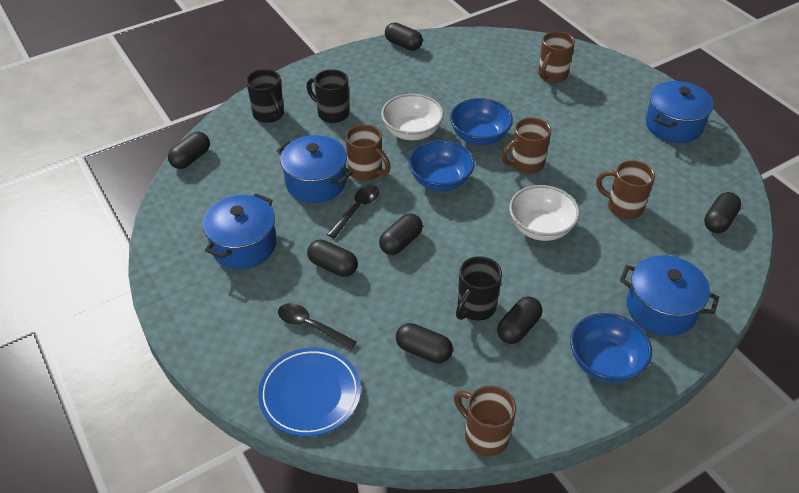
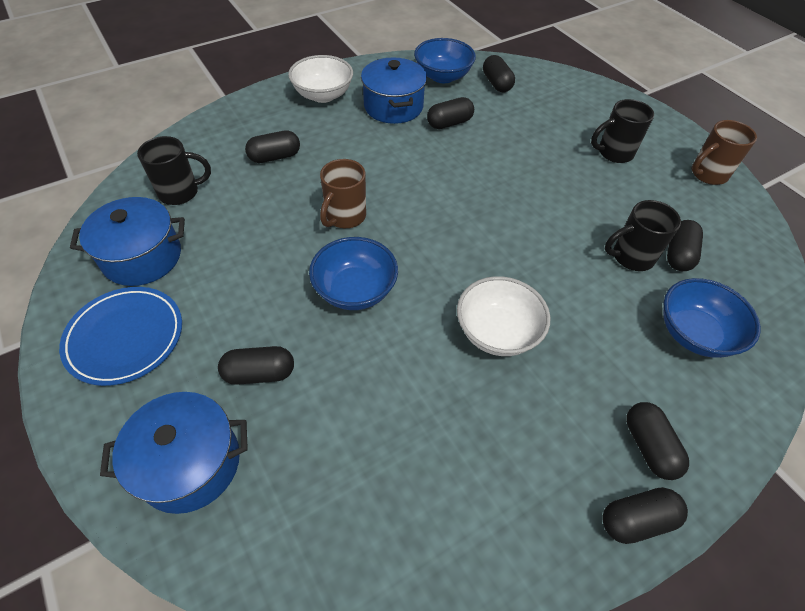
black spoon: [278,303,357,350] [327,185,379,238] = 2 -> none = 0
blue pot: [203,193,277,269] [277,135,353,203] [620,255,719,336] [646,81,714,143] = 4 -> [70,197,185,286] [100,392,248,514] [361,57,427,124] = 3
brown mug: [346,124,390,181] [454,385,516,456] [502,118,551,174] [538,31,575,83] [596,160,655,219] = 5 -> [320,159,366,228] [692,120,757,185] = 2

